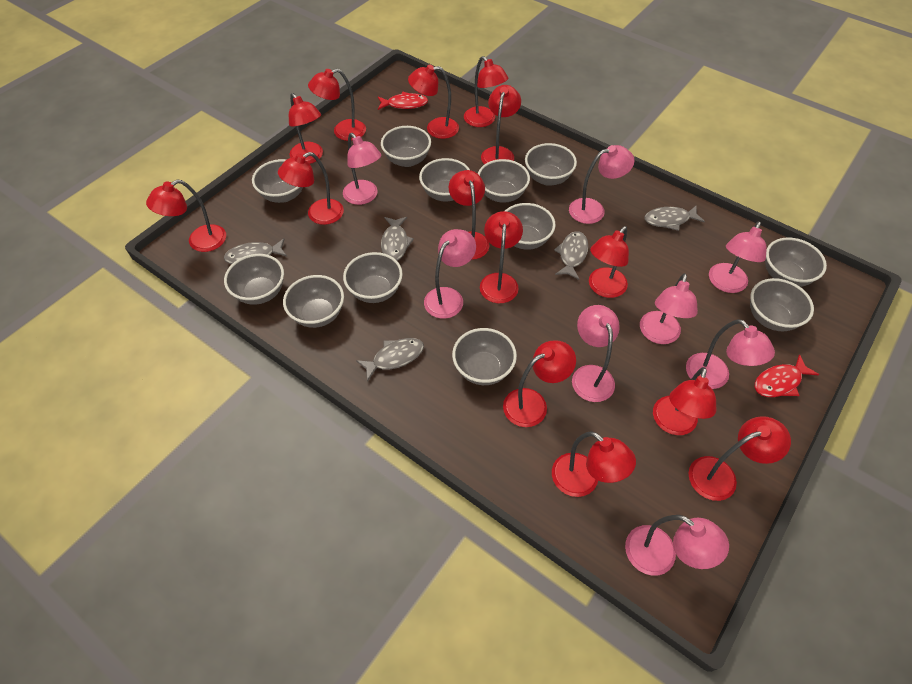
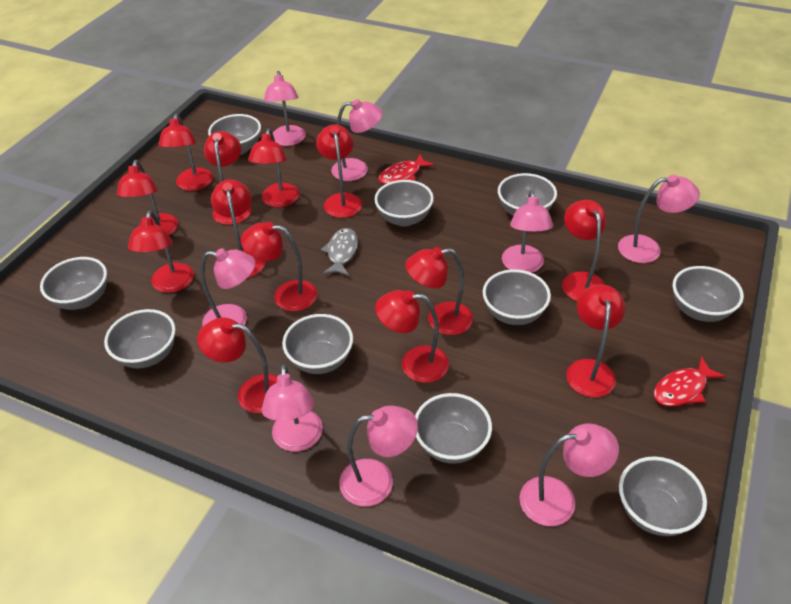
grey bowl: [224,254,284,305] [252,159,303,203] [283,275,344,328] [343,252,403,303] [381,126,431,167] [419,158,470,202] [452,328,517,385] [478,159,530,203] [505,203,556,250] [525,143,577,186] [750,278,814,331] [765,238,827,287] = 12 -> [40,257,107,310] [104,309,176,368] [208,114,261,155] [282,314,353,374] [374,180,434,226] [415,393,492,464] [483,269,551,325] [498,173,557,216] [619,456,707,536] [673,266,744,322] = 10
grey fish: [224,238,287,264] [356,338,424,381] [381,217,414,261] [554,231,588,280] [644,205,705,231] = 5 -> [321,228,358,276] = 1
red lamp: [146,180,226,252] [278,152,344,225] [289,93,323,164] [308,69,366,141] [408,64,459,139] [449,170,490,260] [464,56,508,127] [480,211,523,303] [481,85,521,164] [503,340,576,427] [552,431,636,497] [589,226,629,298] [653,367,716,435] [688,416,791,501] = 14 -> [117,160,178,235] [128,210,194,293] [158,113,213,191] [197,317,277,413] [204,131,251,225] [211,179,266,277] [241,222,317,311] [248,128,300,207] [316,124,362,218] [375,290,449,383] [405,247,473,335] [562,200,606,301] [566,284,625,397] = 13

